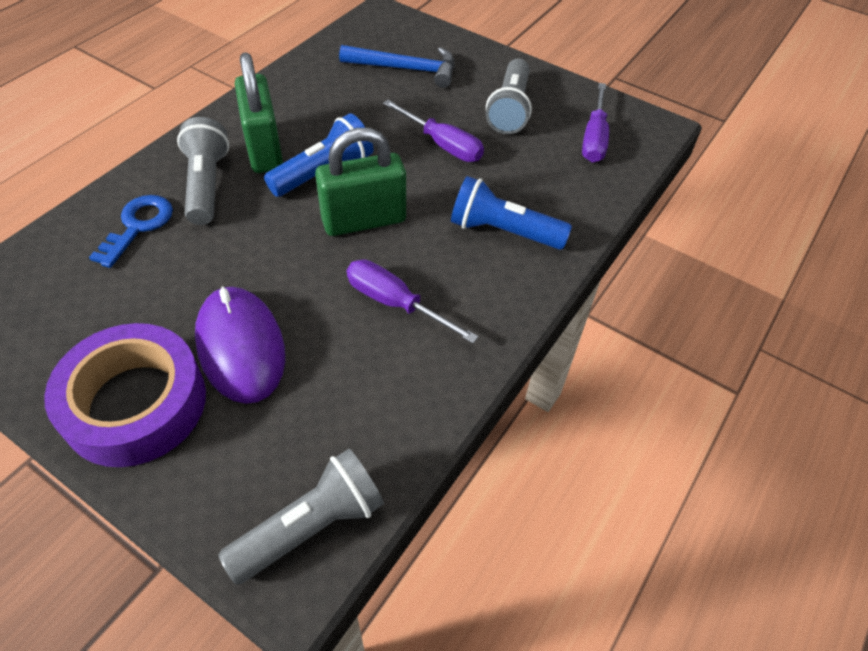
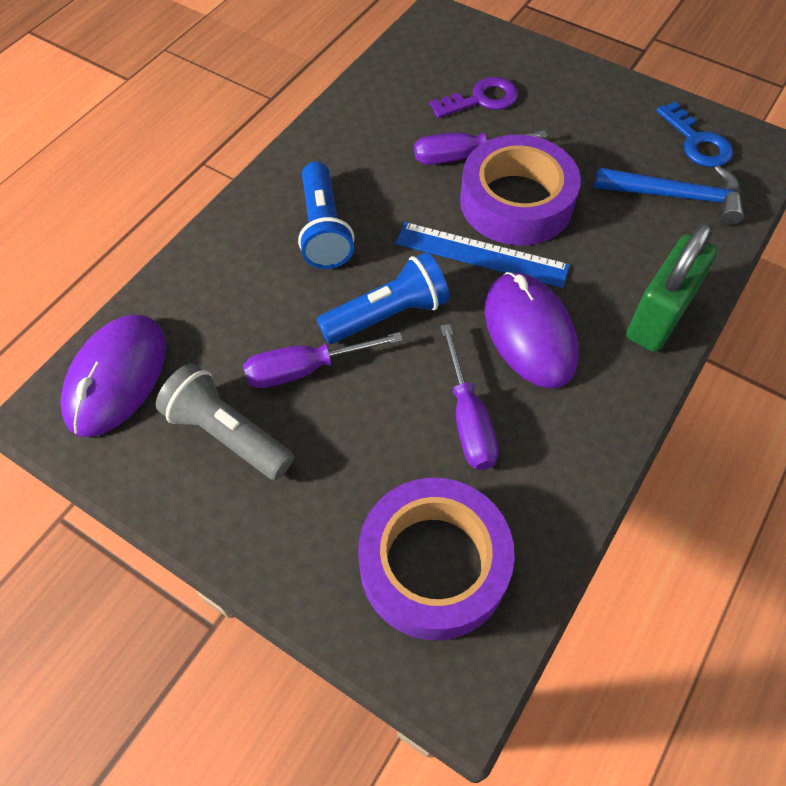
blue ruler: none = 0 -> [396,222,570,288] = 1
green padlock: [235,52,283,173] [315,128,406,236] = 2 -> [626,223,718,352] = 1
grey flashlight: [177,117,229,225] [218,449,384,585] [486,59,532,134] = 3 -> [156,364,294,480] = 1
purple key: none = 0 -> [430,77,518,118] = 1
purple mouse: [195,286,285,404] = 1 -> [60,315,167,437] [485,272,579,388] = 2
purple tape: [44,323,206,467] = 1 -> [358,478,515,641] [460,135,581,245] = 2

